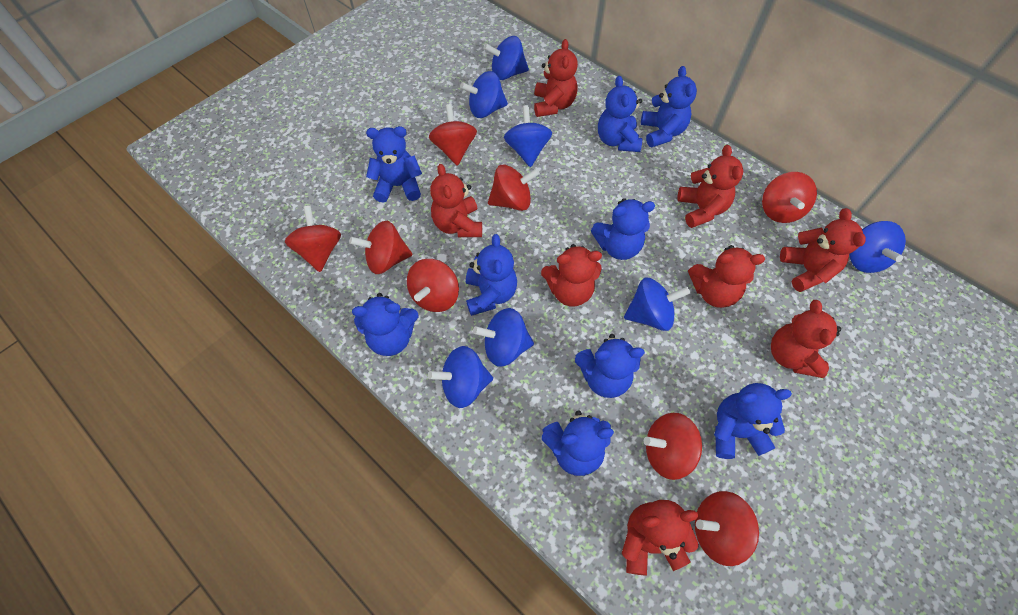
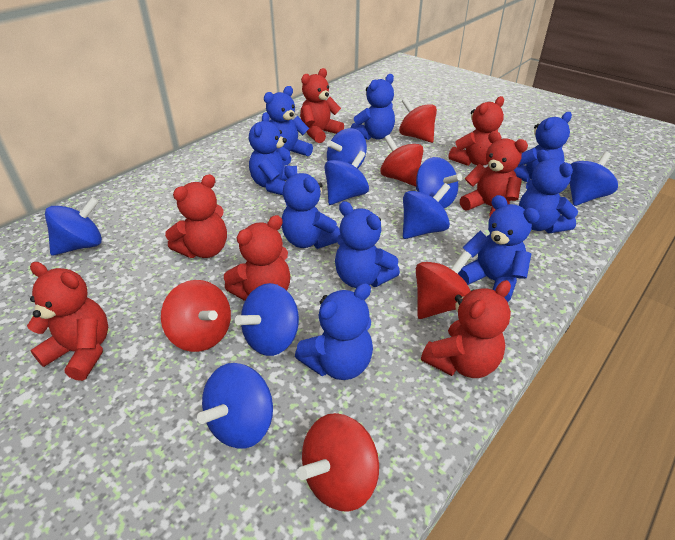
blue spinning top: [428,346,493,408] [460,71,508,118] [473,308,534,367] [484,36,529,80] [504,105,552,167] [624,278,690,331] [849,221,906,273] = 7 -> [45,197,102,256] [197,363,273,449] [235,283,299,356] [324,151,369,205] [327,128,367,169] [403,183,450,239] [416,157,462,208] [569,152,618,206] = 8
red spinning top: [285,206,341,272] [349,221,413,274] [407,259,459,312] [429,104,477,166] [488,165,540,211] [644,413,702,480] [695,491,759,566] [762,172,817,223] = 8 -> [161,280,231,352] [297,413,379,512] [380,135,423,187] [399,98,437,143] [416,251,471,319] = 5
red teddy bear: [430,164,482,237] [534,39,578,117] [541,244,602,307] [622,500,699,575] [677,145,743,228] [688,245,765,308] [771,300,841,378] [780,208,866,292] = 8 -> [27,262,108,381] [165,174,227,258] [224,215,290,301] [300,68,344,143] [421,280,511,378] [448,96,504,166] [460,131,528,216] = 7

